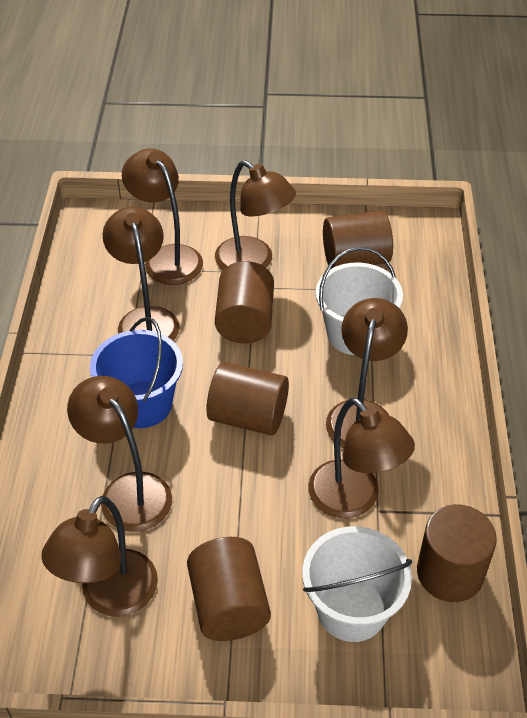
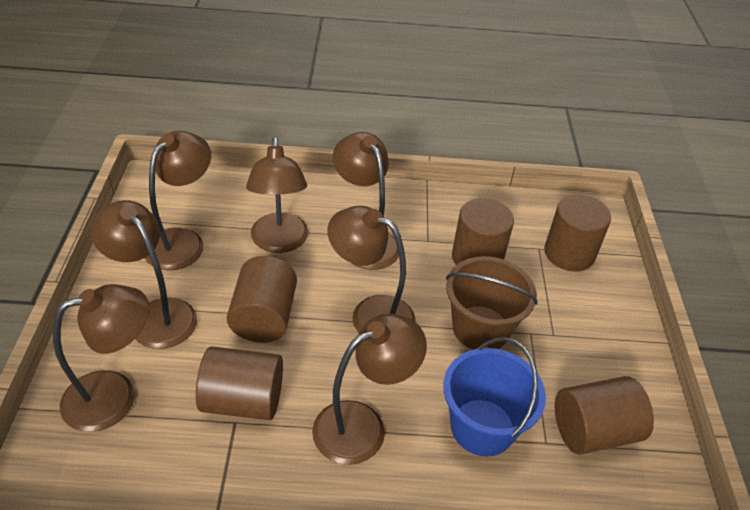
brown bucket: none = 0 -> [446,256,538,350] = 1
white bucket: [302,526,412,642] [316,247,403,355] = 2 -> none = 0

